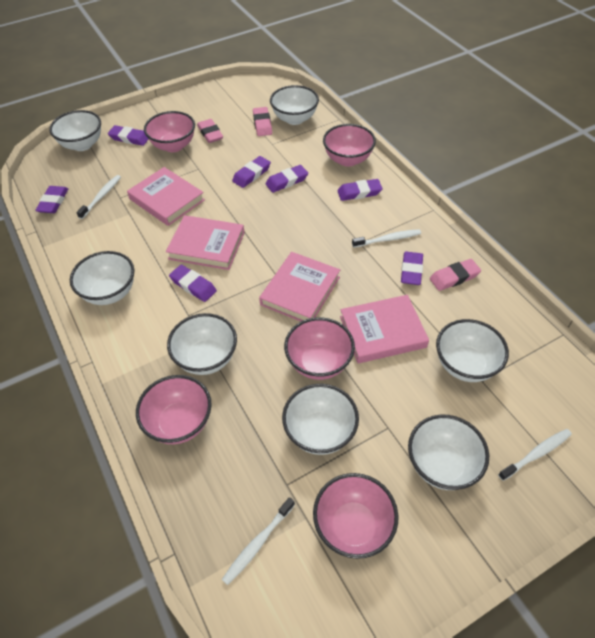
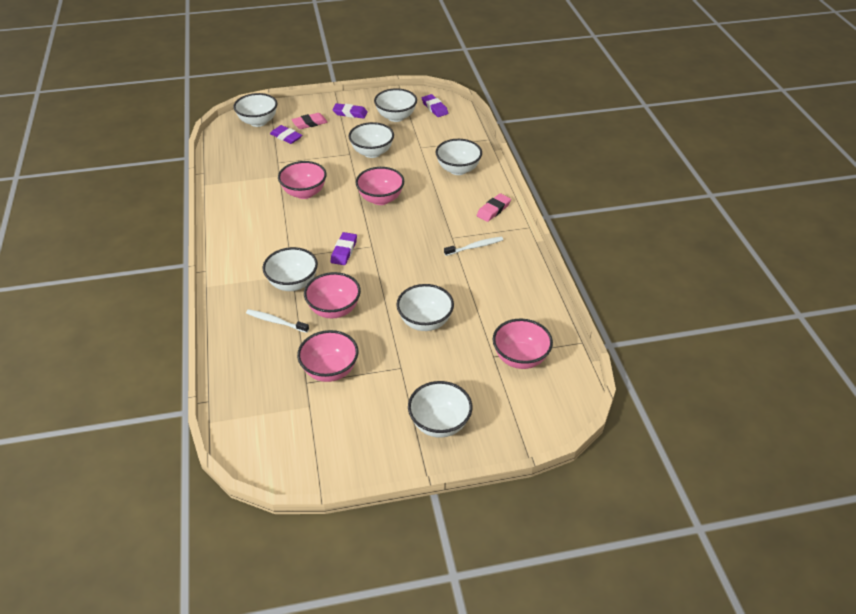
pink book: [127,167,205,226] [166,215,245,270] [259,252,340,321] [340,295,429,363] = 4 -> none = 0
pink eraser: [197,119,223,143] [253,107,272,136] [430,259,481,291] = 3 -> [292,113,328,129] [477,193,511,222] = 2
purple eraser: [35,186,68,213] [108,125,148,146] [169,265,217,302] [232,156,271,188] [265,165,308,193] [337,179,383,201] [401,251,423,285] = 7 -> [270,125,302,144] [331,232,357,265] [332,103,368,119] [422,94,448,117] = 4
white toothbrush: [76,175,121,219] [222,497,295,585] [352,229,421,248] [498,429,572,481] = 4 -> [246,309,309,333] [444,237,503,256] = 2

